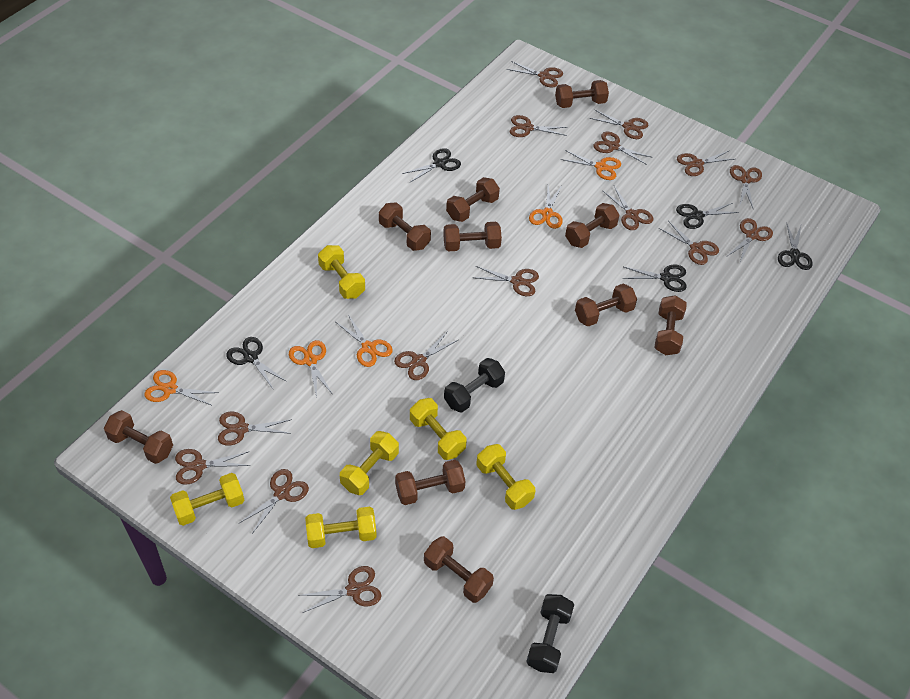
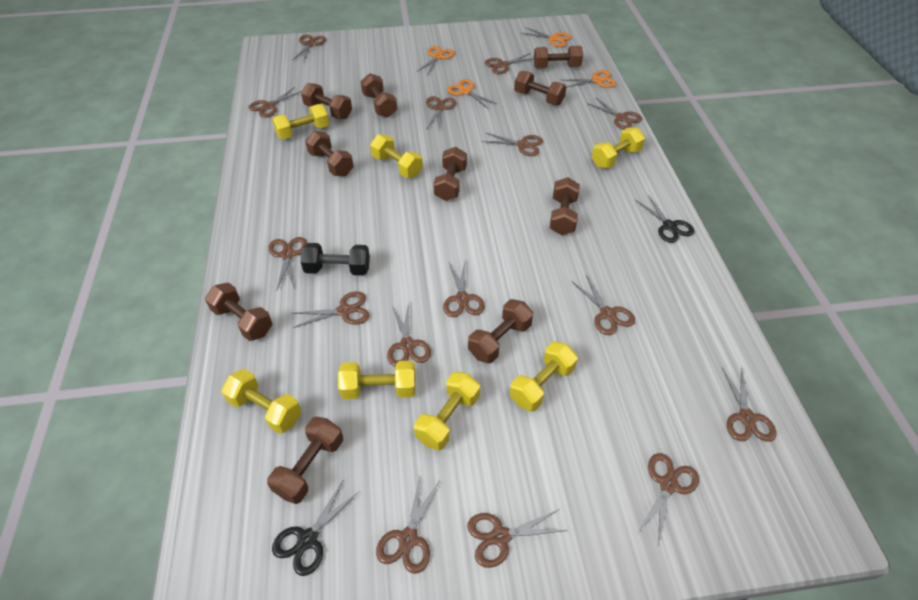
black dumbbell: [444,358,505,412] [526,594,574,673] = 2 -> [301,243,370,276] = 1
black scissors: [226,337,287,390] [402,148,461,183] [623,264,687,292] [676,203,739,229] [778,224,812,270] = 5 -> [272,481,360,576] [636,195,694,243] = 2
orange scissors: [144,370,219,406] [289,340,332,397] [336,314,393,367] [529,186,563,229] [561,150,621,180] = 5 -> [417,46,455,74] [447,79,497,109] [521,27,571,47] [563,70,616,88] = 4
yellow dumbbell: [170,473,244,526] [305,507,377,548] [318,245,365,299] [340,431,399,495] [410,398,466,460] [477,444,535,510] = 6 -> [221,369,301,434] [272,104,329,139] [338,361,416,399] [370,134,423,178] [414,372,480,450] [510,341,578,412] [591,128,645,168] = 7

